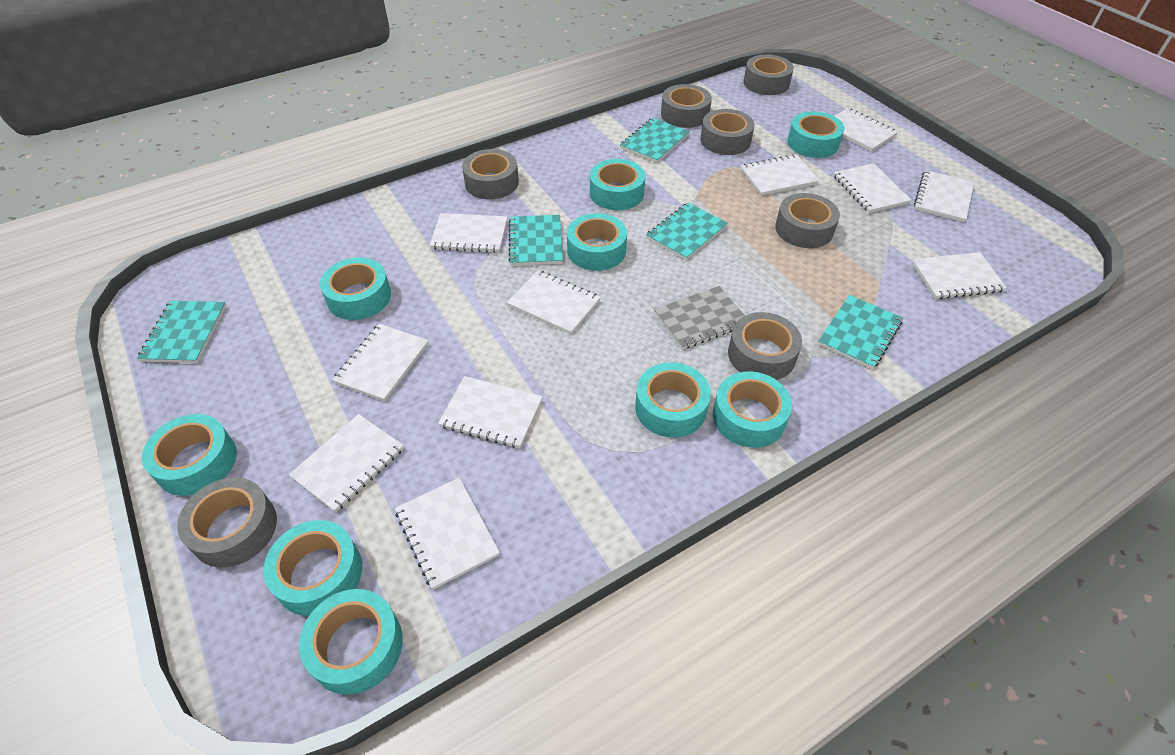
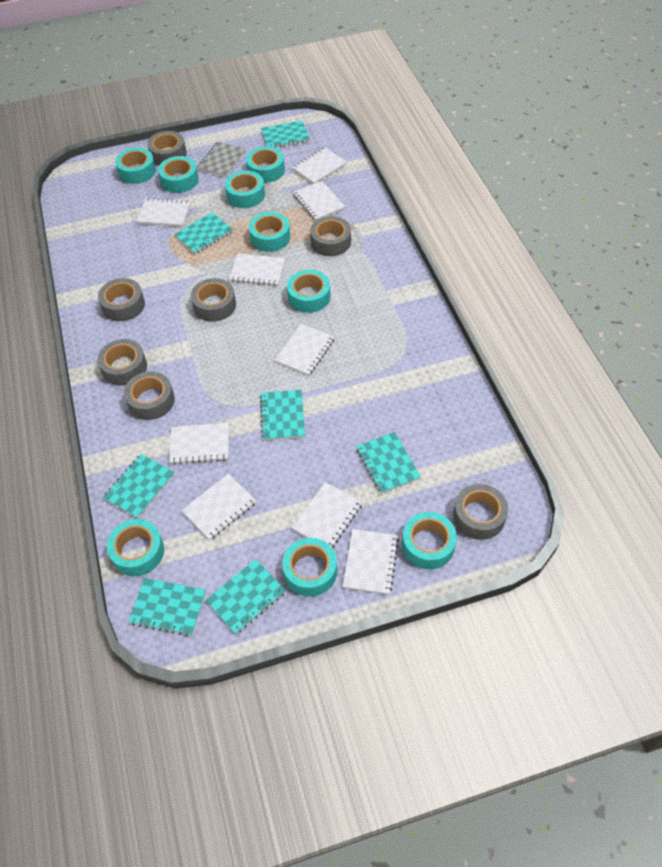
turquoise notebook: [137,301,226,363] [508,215,563,266] [620,118,690,163] [646,202,728,260] [818,295,903,369] = 5 -> [103,454,175,519] [128,578,206,636] [174,212,233,254] [206,559,286,634] [260,390,305,441] [261,120,310,148] [356,432,421,494] = 7
white notebook: [289,414,404,512] [332,324,429,401] [395,478,500,590] [429,213,507,253] [438,376,543,448] [507,270,601,334] [740,154,820,196] [833,163,911,213] [835,108,898,152] [912,252,1007,299] [914,170,974,222] = 11 -> [137,198,190,227] [170,423,229,464] [181,474,257,540] [229,254,285,286] [275,324,335,376] [292,148,347,184] [292,482,363,548] [293,181,345,221] [343,529,399,595] = 9

